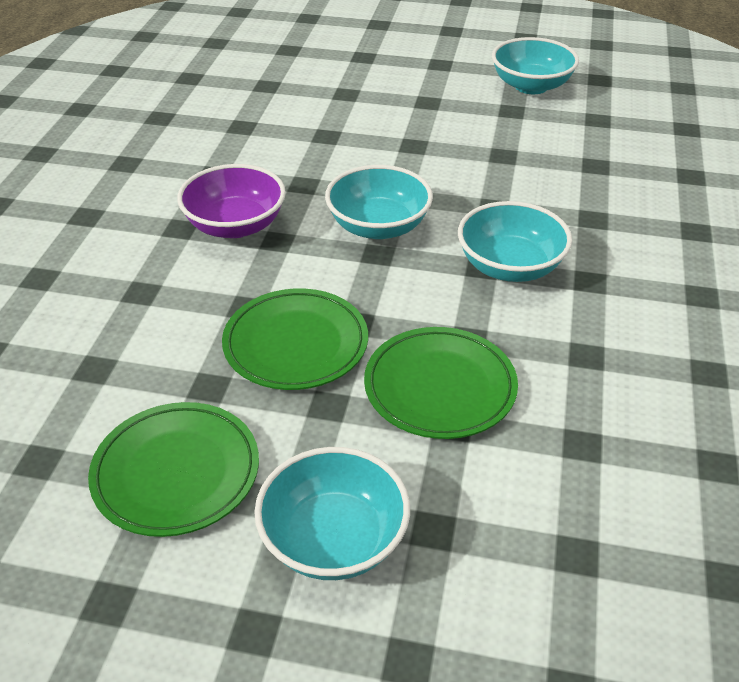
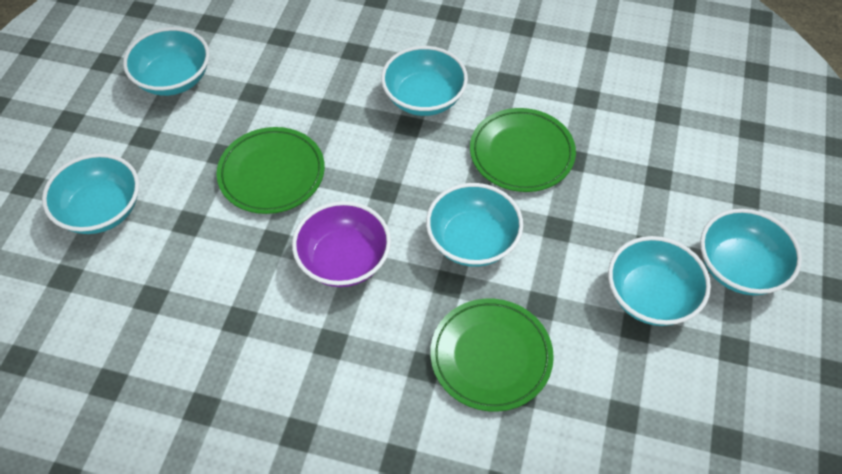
turquoise bowl: [254,447,410,580] [325,165,433,239] [458,201,572,282] [492,37,579,94] = 4 -> [42,153,139,234] [123,27,210,96] [381,46,468,116] [426,183,523,267] [608,236,711,326] [700,209,802,295] = 6

